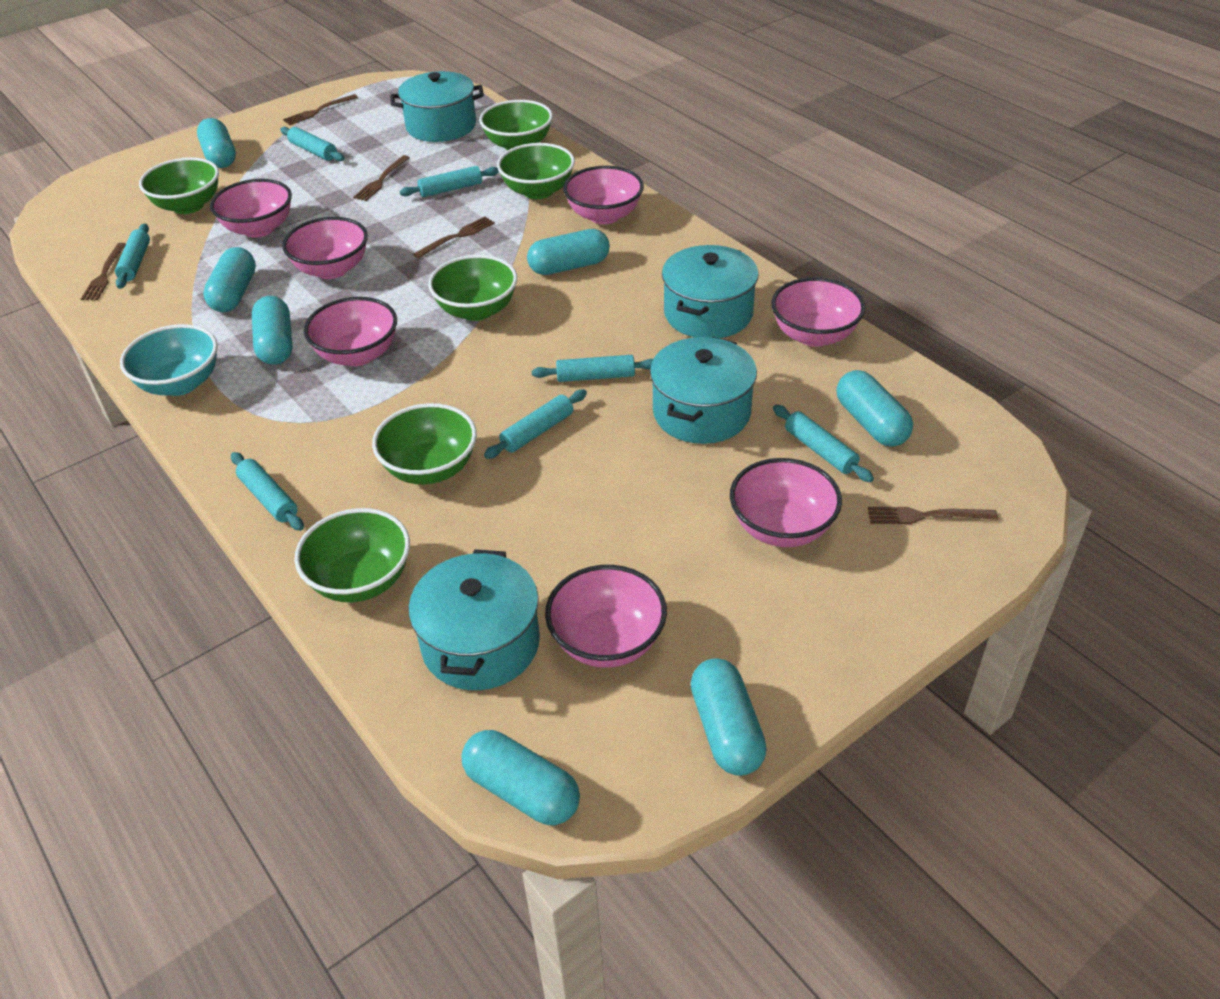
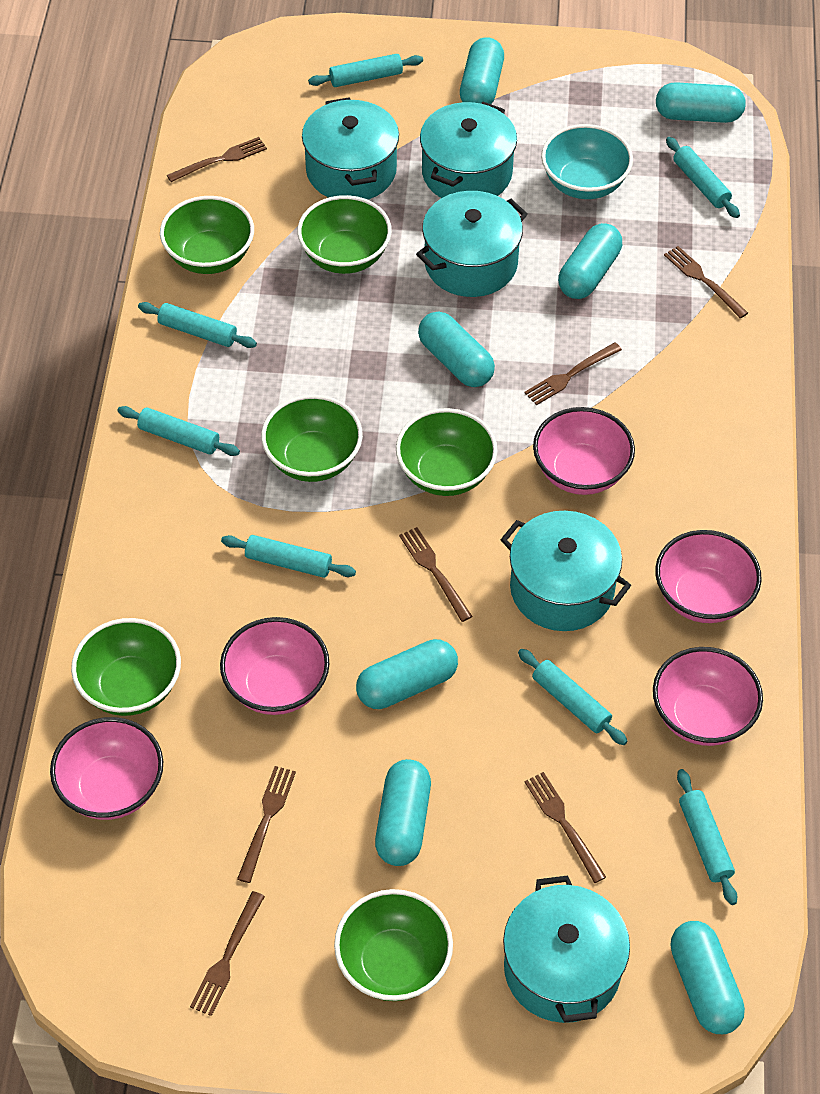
brown fork: [81,243,126,300] [283,94,358,125] [353,155,410,201] [413,216,495,259] [868,507,998,524] = 5 -> [167,137,267,182] [190,891,265,1016] [237,766,296,883] [399,527,473,622] [524,342,622,405] [524,772,606,883] [664,246,748,319] = 7
pink bowl: [210,179,292,238] [282,217,368,279] [304,297,397,366] [545,565,667,668] [563,166,644,224] [730,458,842,547] [771,277,865,347] = 7 -> [50,717,163,820] [220,617,330,715] [533,407,635,495] [653,647,763,746] [655,530,762,623] = 5
turquoise pot: [390,71,484,142] [408,549,540,690] [650,337,757,444] [662,245,759,338] = 4 -> [302,97,399,200] [416,191,528,297] [420,102,517,198] [500,511,631,631] [503,875,630,1023] = 5

